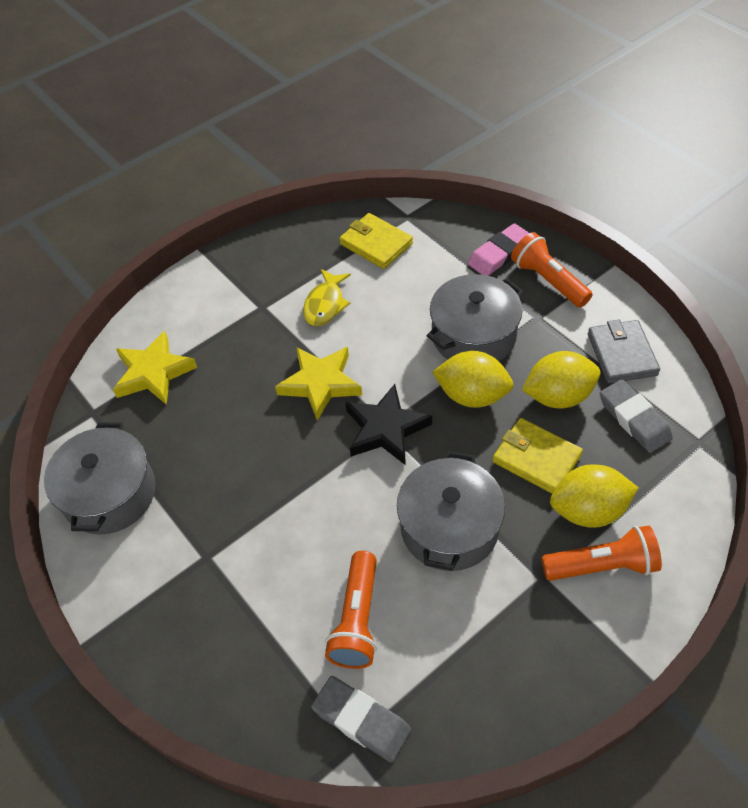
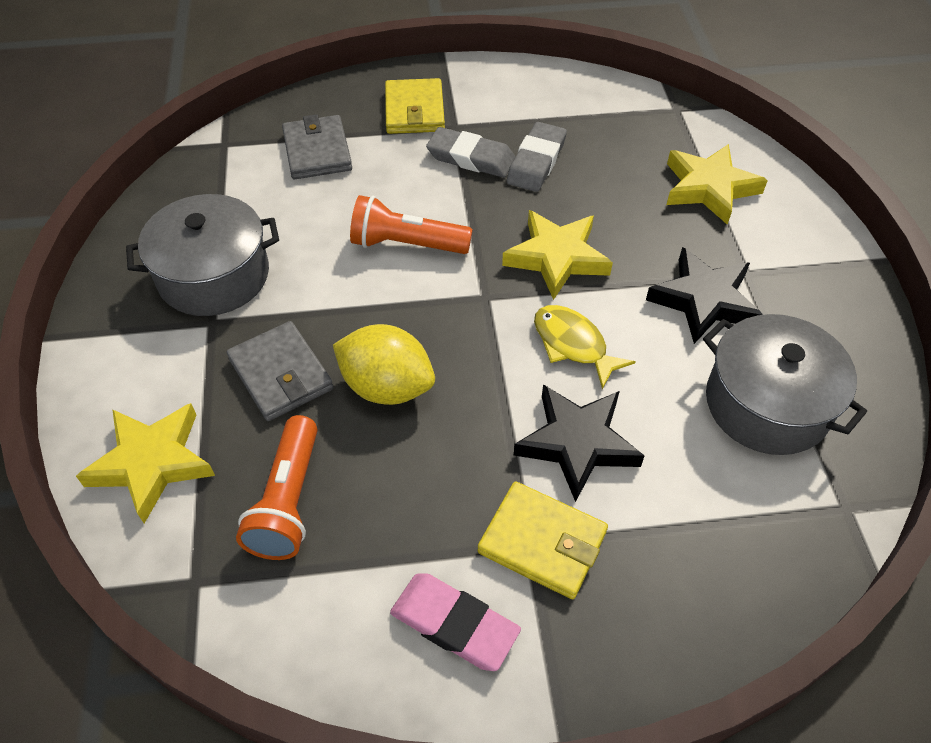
black star: [345,384,432,465] = 1 -> [514,385,645,502] [646,247,763,344] = 2
grey pot: [44,422,156,534] [397,451,505,571] [427,274,523,361] = 3 -> [126,194,279,316] [703,314,867,455] = 2
grey wallet: [588,320,660,384] = 1 -> [227,321,333,421] [282,114,352,179] = 2
orange flashlight: [325,551,377,669] [511,232,593,308] [542,525,662,581] = 3 -> [236,415,317,560] [350,195,473,254] = 2
yellow lemon: [432,351,513,408] [522,351,600,408] [550,464,639,528] = 3 -> [333,324,435,405] = 1
yellow star: [113,331,197,405] [275,347,362,421] = 2 -> [76,403,215,523] [502,210,613,300] [667,144,768,225] = 3

